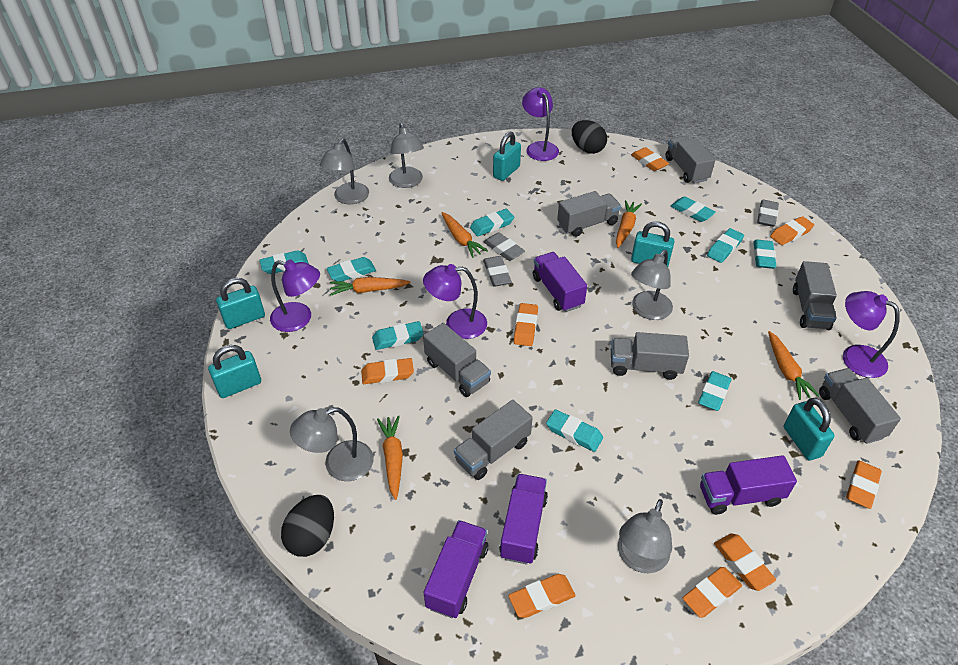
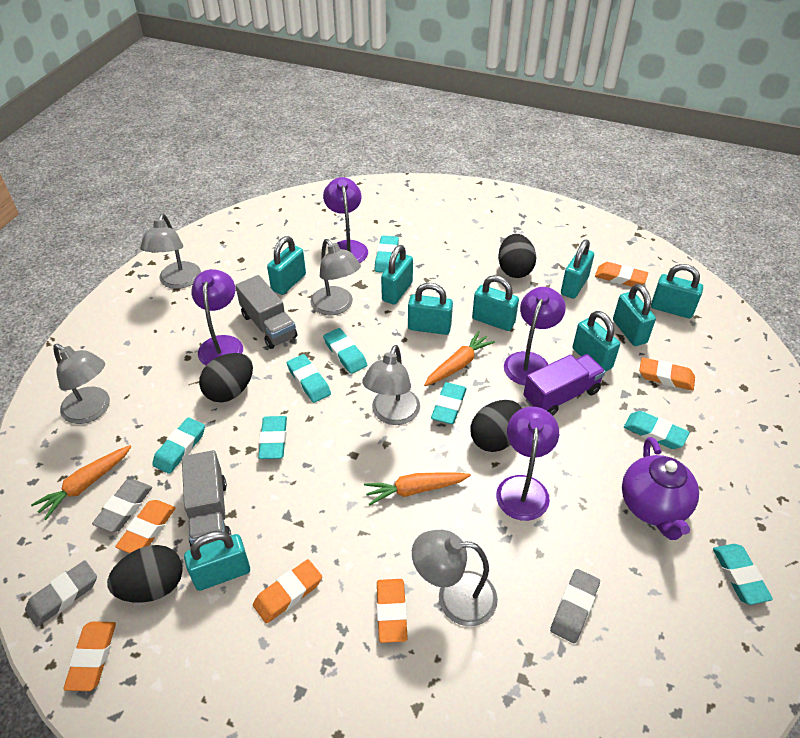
black egg: [281,495,334,557] [572,120,607,154] = 2 -> [107,545,183,603] [199,353,253,402] [471,400,522,452] [498,234,536,278] = 4
grey truck: [423,323,491,397] [454,400,533,480] [557,191,621,237] [611,332,689,380] [666,136,715,184] [793,261,837,330] [819,368,901,444] = 7 -> [182,450,231,547] [235,275,297,349] = 2
orange carrot: [330,277,411,296] [377,416,403,500] [441,212,488,258] [616,200,642,248] [768,331,820,400] = 5 -> [31,445,132,520] [364,472,471,506] [424,331,495,386] = 3
orange eraser: [361,358,414,384] [508,574,576,618] [514,303,538,346] [631,147,669,171] [683,567,742,618] [714,534,776,591] [770,216,814,245] [846,460,882,509] = 8 -> [63,621,116,691] [115,500,175,553] [253,559,322,624] [377,579,408,643] [595,262,648,287] [639,357,695,391] = 6
purple teapot: none = 0 -> [622,437,699,540] = 1
purple truck: [424,520,488,618] [499,474,548,565] [533,252,587,312] [700,455,797,515] = 4 -> [523,354,605,416] = 1
turquoise eraser: [259,250,309,274] [327,257,376,281] [372,321,424,350] [470,209,514,236] [546,409,603,452] [671,196,716,222] [698,371,731,411] [707,228,744,263] [753,240,776,269] = 9 -> [152,417,205,474] [258,416,287,459] [287,354,331,403] [323,328,367,374] [375,236,399,273] [431,382,467,424] [624,411,690,449] [713,544,773,605] = 8
turquoise padlock: [208,345,261,398] [216,278,265,329] [493,132,521,181] [631,221,675,267] [784,398,835,460] = 5 -> [184,531,250,591] [267,236,306,295] [381,245,413,305] [408,283,453,335] [472,275,519,331] [561,240,594,299] [573,311,620,372] [613,284,656,346] [651,264,703,318] = 9

